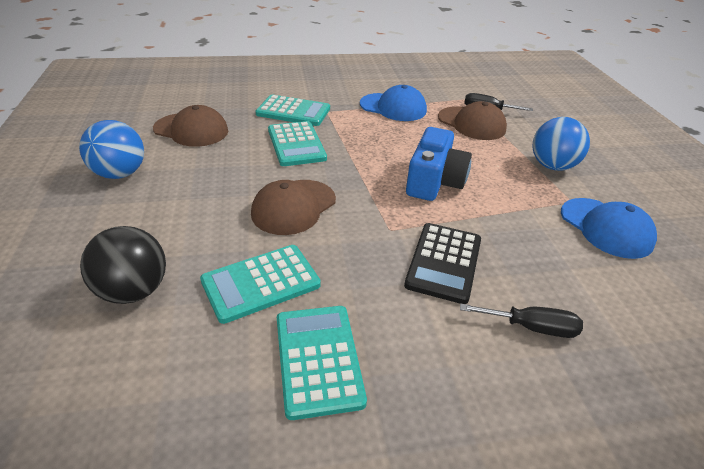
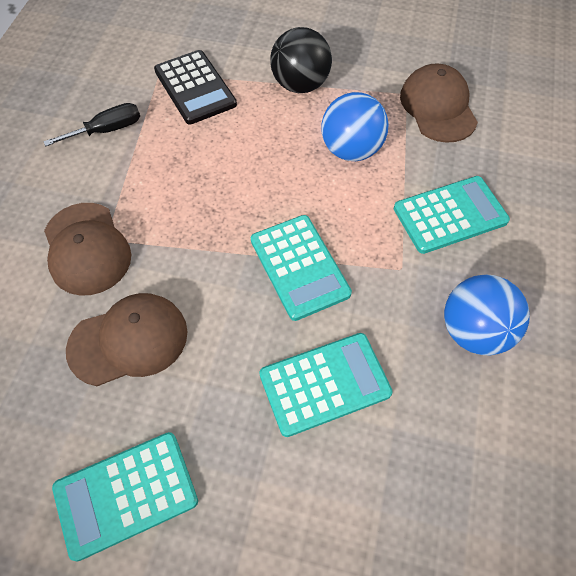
black screwdriver: [460,303,583,338] [464,93,533,111] = 2 -> [43,103,140,146] = 1
blue camera: [406,127,472,201] = 1 -> none = 0
blue cap: [360,85,427,121] [561,198,657,259] = 2 -> none = 0

